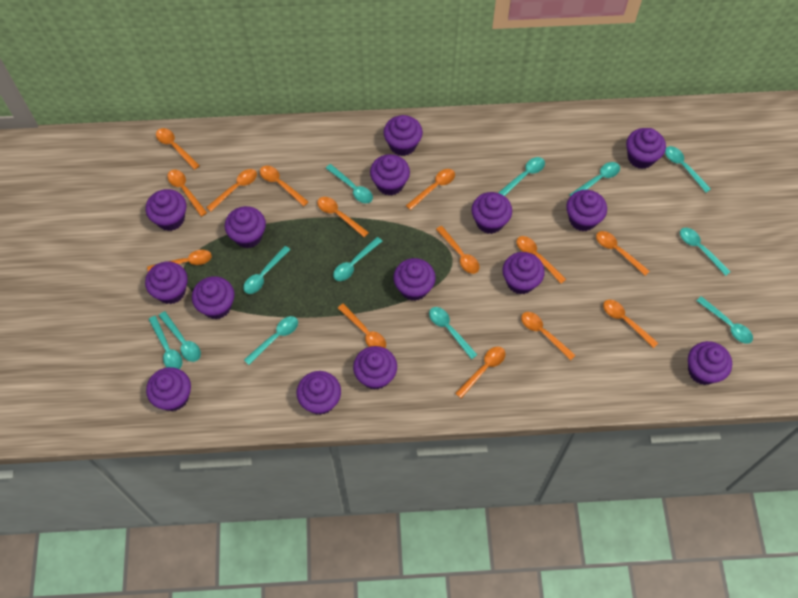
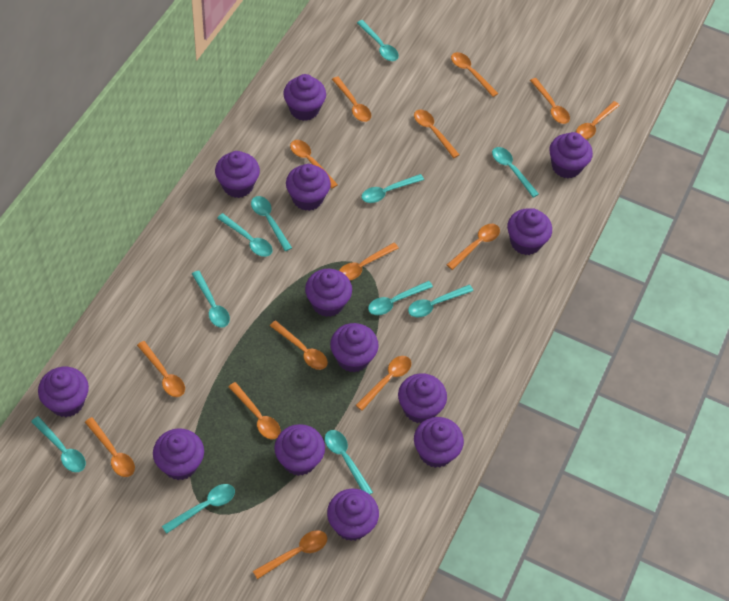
purple cupcake: [145,262,188,304] [146,189,186,231] [146,367,191,411] [192,276,234,319] [225,206,266,248] [297,371,341,415] [353,346,397,390] [370,154,410,196] [383,115,423,156] [393,258,436,301] [471,192,512,234] [502,252,545,294] [566,190,607,231] [626,128,666,169] [688,341,732,385] = 15 -> [38,367,89,417] [153,428,204,480] [215,151,260,198] [274,424,325,476] [283,74,326,121] [286,164,331,211] [305,269,352,317] [327,488,379,541] [330,323,379,372] [398,373,447,423] [414,417,464,468] [507,208,552,255] [549,132,593,178] = 13
turquoise spoon: [148,316,182,369] [159,311,201,362] [243,246,290,294] [244,316,298,365] [326,164,373,203] [333,237,382,281] [429,307,477,360] [498,157,545,196] [569,162,620,196] [665,146,711,192] [680,228,731,276] [697,296,753,344] = 12 -> [31,416,86,472] [162,484,235,534] [192,271,230,328] [217,213,273,257] [251,196,292,251] [325,430,373,494] [357,20,399,61] [361,174,424,203] [368,281,433,315] [408,285,473,317] [492,147,539,198] = 11

